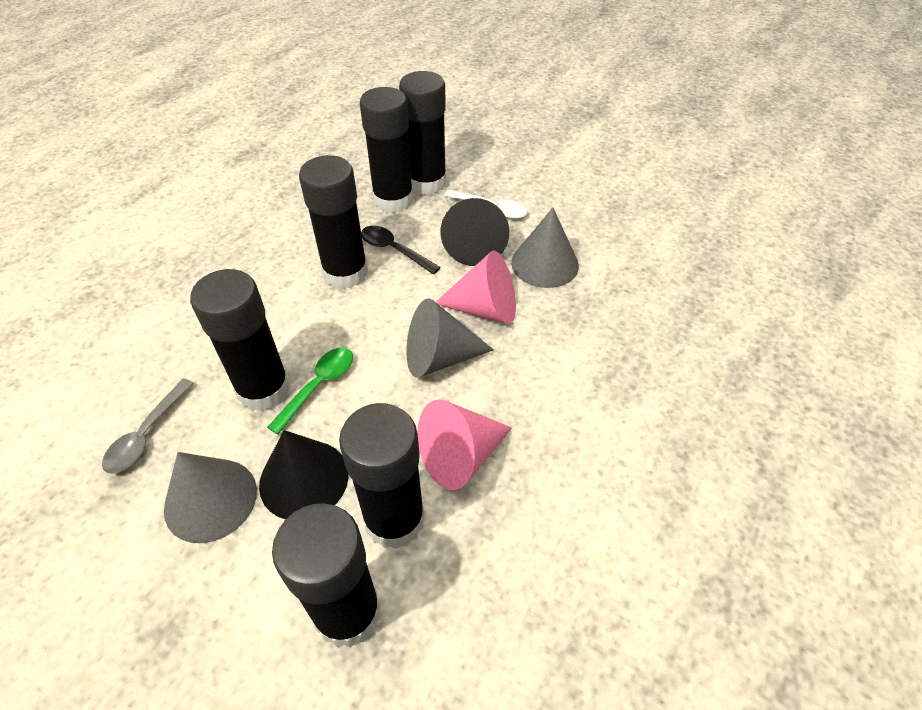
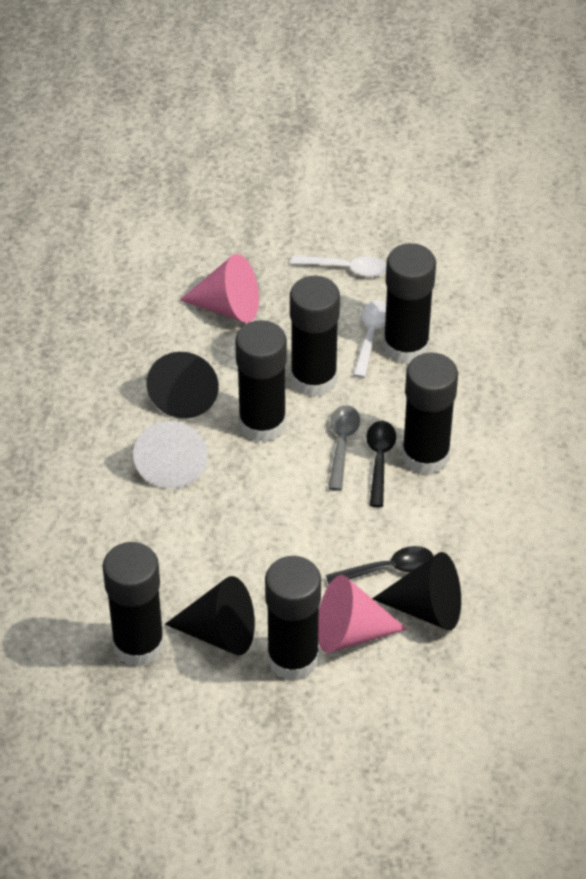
black cone: [259,430,348,519] [440,198,509,266] = 2 -> [147,352,219,418] [165,576,255,656] [372,552,461,631] = 3
black spoon: [361,226,441,274] = 1 -> [326,546,433,584] [366,421,396,507] = 2
green spoon: [267,348,353,435] = 1 -> none = 0
grey cone: [164,452,257,543] [406,298,494,378] [511,208,579,288] = 3 -> none = 0
white cone: none = 0 -> [133,421,208,489] = 1
white spoon: [444,189,527,219] = 1 -> [291,256,386,277] [353,300,386,378] = 2

